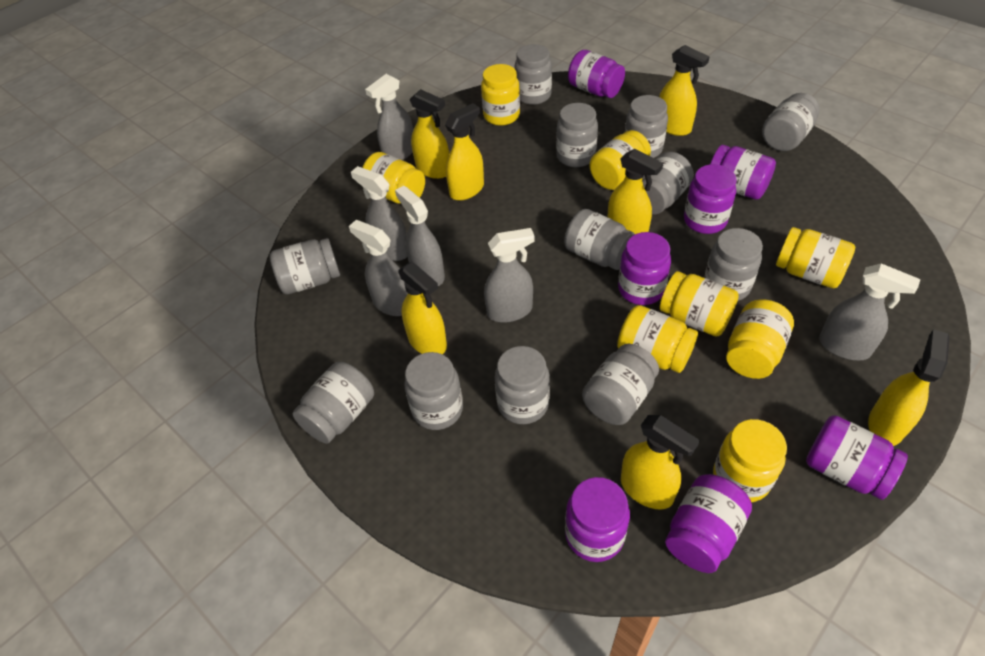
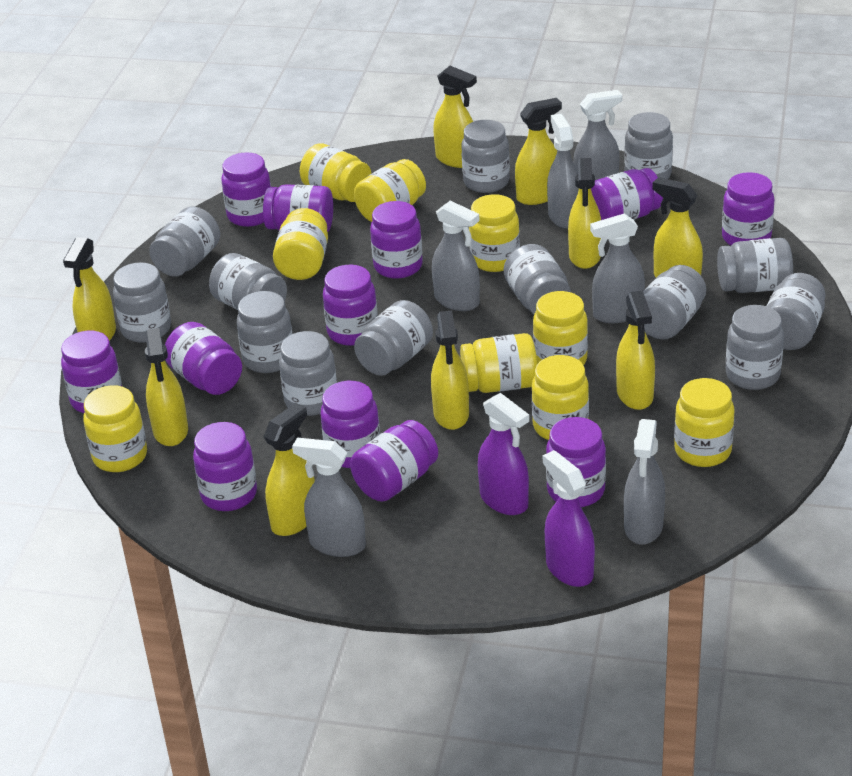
grey jar: [270,238,340,294] [292,362,374,444] [404,352,463,430] [495,346,550,424] [515,44,552,105] [556,103,598,167] [564,209,635,270] [582,344,659,425] [625,95,668,158] [642,152,694,215] [704,228,763,301] [762,93,820,151] = 12 -> [113,262,171,343] [149,207,220,277] [209,253,287,310] [237,291,292,373] [279,331,337,416] [354,300,433,376] [461,120,510,193] [504,244,571,314] [624,112,673,179] [643,265,706,340] [717,238,793,293] [726,305,784,390] [766,273,826,350] = 13
purple jar: [565,477,630,562] [568,50,625,98] [618,232,671,305] [665,474,752,573] [684,164,737,234] [710,145,776,200] [806,415,908,500] = 7 -> [61,331,122,413] [165,322,242,395] [193,422,257,511] [222,152,271,227] [263,184,333,232] [321,381,380,468] [323,265,378,346] [350,420,438,502] [370,201,423,279] [546,417,606,507] [591,168,663,220] [722,172,774,246] = 12
purple spray bottle: none = 0 -> [478,393,529,515] [543,450,595,587] = 2
yellow jar: [362,152,425,204] [481,64,520,126] [589,130,651,190] [617,305,698,373] [660,271,739,336] [713,419,787,502] [726,299,794,379] [776,227,855,288] = 8 -> [83,385,147,472] [273,208,328,280] [300,143,371,202] [354,159,426,222] [460,333,537,393] [469,194,520,272] [532,355,589,440] [533,291,588,365] [674,378,735,467] = 9
yellow spray bottle: [398,262,447,354] [410,89,449,179] [445,103,484,201] [608,149,663,234] [621,415,700,509] [659,45,710,136] [868,329,949,446] = 7 -> [63,237,116,341] [145,328,188,446] [264,403,315,536] [431,311,469,430] [433,66,477,168] [515,98,562,205] [568,158,601,269] [616,290,655,410] [652,177,703,278] = 9

